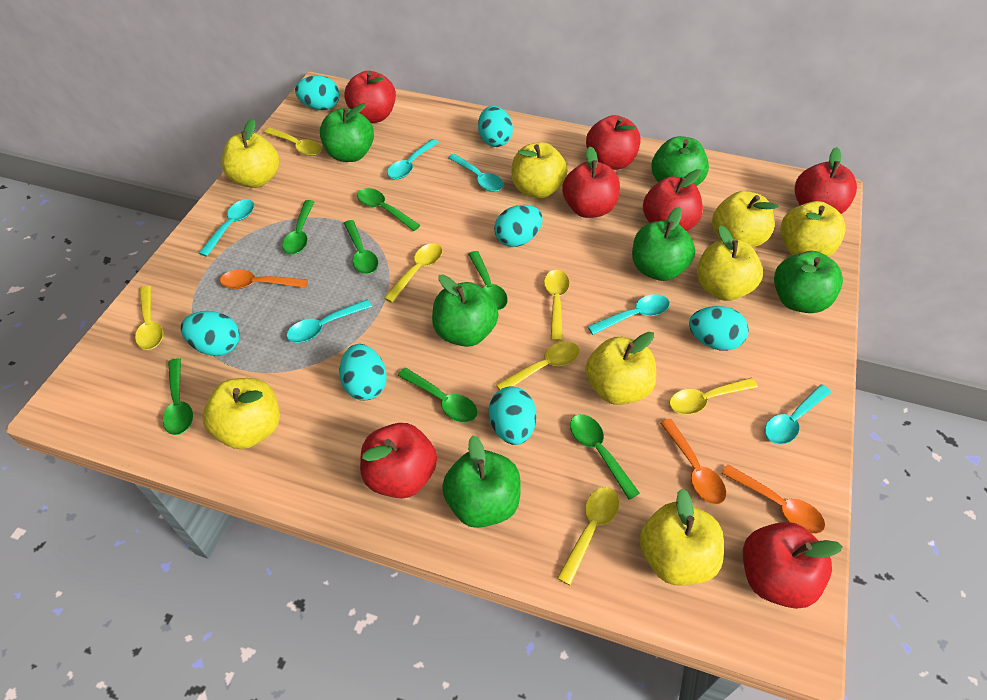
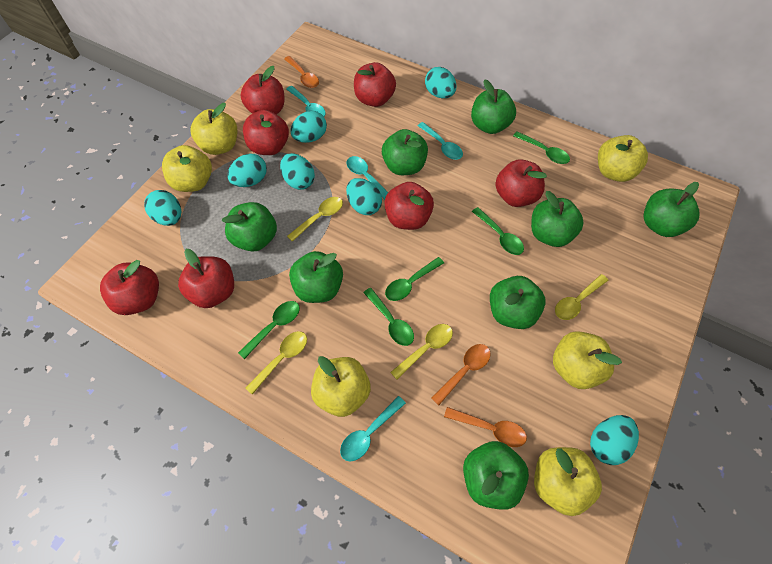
green apple: [320,103,374,162] [432,275,498,347] [442,435,521,528] [632,207,695,281] [651,136,709,186] [774,251,843,313] = 6 -> [222,202,277,252] [289,251,343,303] [382,129,428,175] [463,441,529,509] [471,79,516,134] [490,276,546,329] [531,191,584,247] [644,182,699,237] = 8
green spoon: [163,358,193,435] [282,200,314,255] [344,220,378,274] [357,188,420,231] [398,368,477,422] [468,251,508,310] [570,414,640,500] = 7 -> [238,301,300,359] [363,288,414,346] [385,257,444,301] [472,207,524,255] [513,131,570,164] = 5
turquoise spoon: [199,199,254,257] [286,299,372,343] [387,139,439,179] [448,154,504,192] [587,294,670,335] [765,384,831,444] = 6 -> [286,86,326,116] [340,396,406,461] [347,156,388,200] [418,122,463,160] = 4
yellow apple: [203,378,280,449] [222,118,279,188] [512,142,568,198] [585,332,656,405] [640,489,724,586] [697,225,763,301] [712,191,779,248] [780,201,846,257] = 8 -> [162,145,212,192] [190,103,237,155] [311,356,371,417] [534,447,602,516] [553,331,622,389] [598,135,648,182] = 6
yellow spoon: [135,286,163,350] [264,128,322,156] [384,243,442,303] [496,341,579,390] [544,270,570,341] [557,487,619,586] [669,378,758,415] = 7 -> [246,331,307,395] [287,197,343,242] [390,324,453,380] [555,274,608,320] = 4

